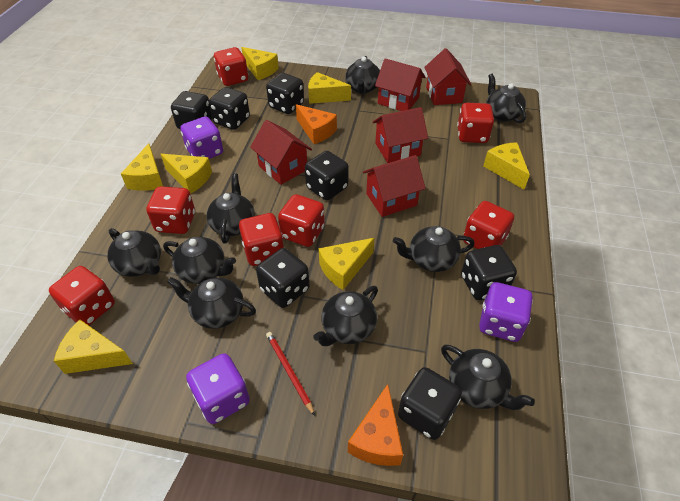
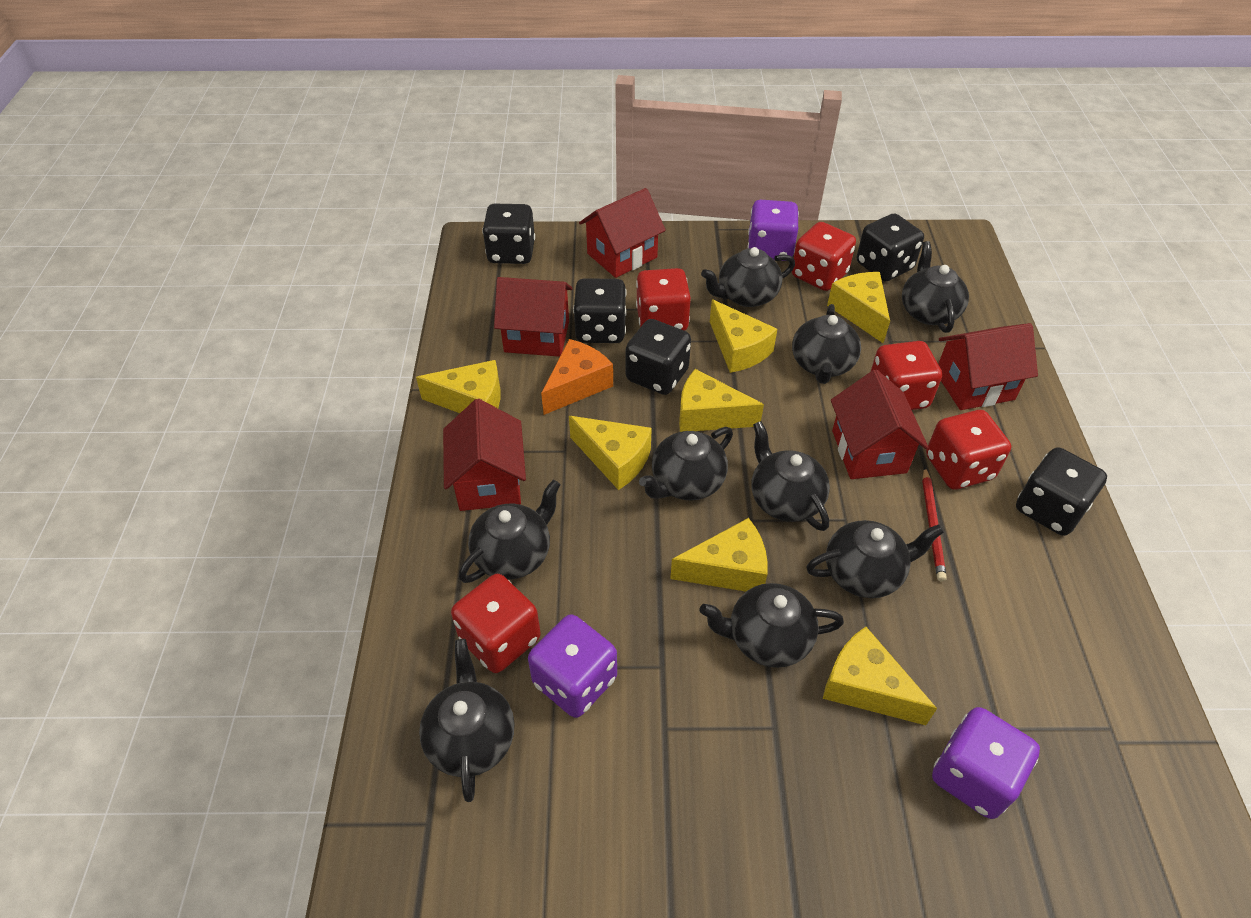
black dice: [171,91,212,129] [209,87,250,130] [256,248,310,308] [266,73,304,114] [305,151,349,200] [398,367,462,440] [461,245,517,300] = 7 -> [482,204,535,264] [573,278,627,343] [626,319,691,395] [856,213,924,281] [1016,447,1107,536] = 5
orange cheese: [296,104,337,144] [348,384,403,466] = 2 -> [541,339,613,415] = 1
red dice: [49,266,115,325] [146,186,195,234] [214,47,248,86] [239,213,284,266] [278,194,325,247] [457,103,494,143] [463,201,514,249] = 7 -> [451,574,541,673] [636,268,691,331] [792,222,856,291] [870,341,942,410] [926,410,1011,490] = 5

